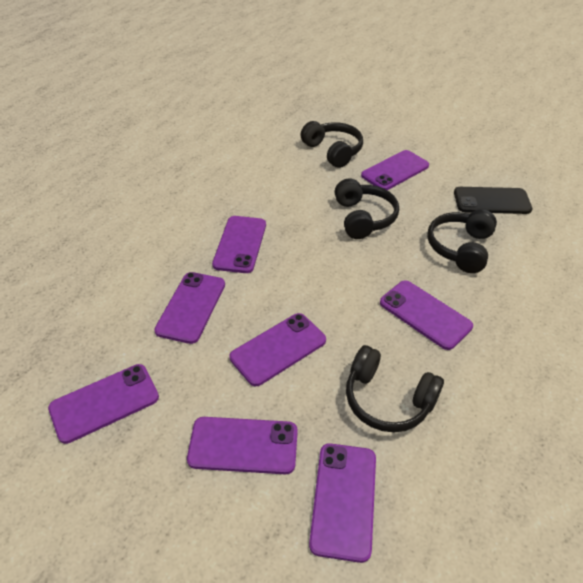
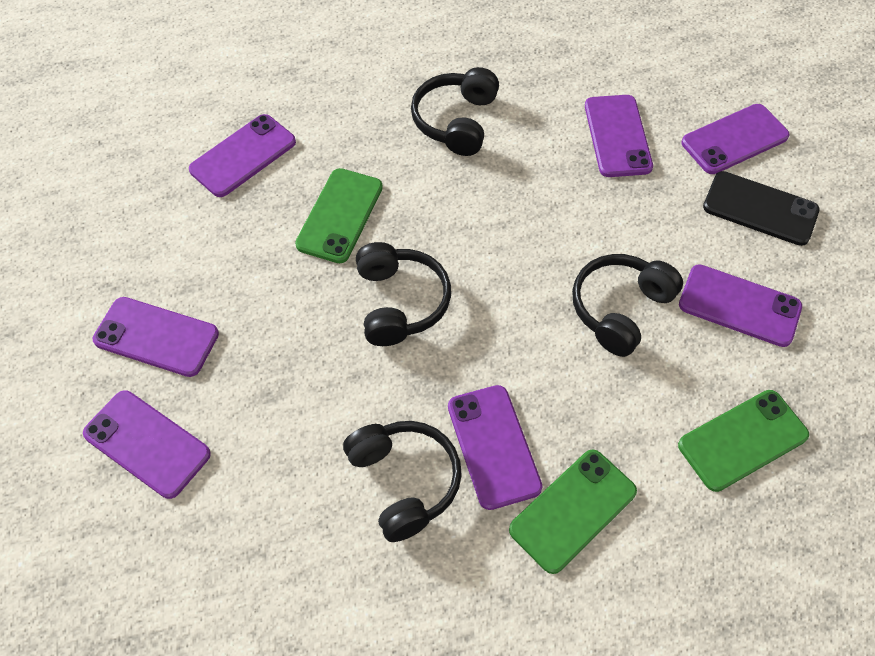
green phone: none = 0 -> [295,168,383,263] [509,449,637,574] [678,390,809,492] = 3
purple phone: [48,364,159,444] [154,272,225,344] [187,417,298,474] [212,216,266,273] [229,313,326,386] [309,443,376,563] [361,150,429,190] [380,280,473,350] = 8 -> [83,390,211,499] [93,297,219,377] [189,114,296,197] [448,385,543,510] [585,95,653,177] [679,264,802,347] [681,104,790,174] = 7

